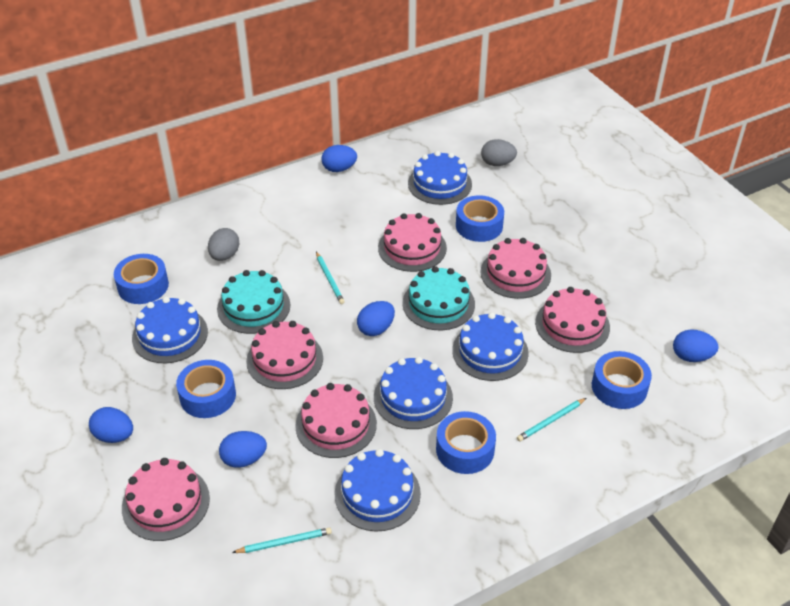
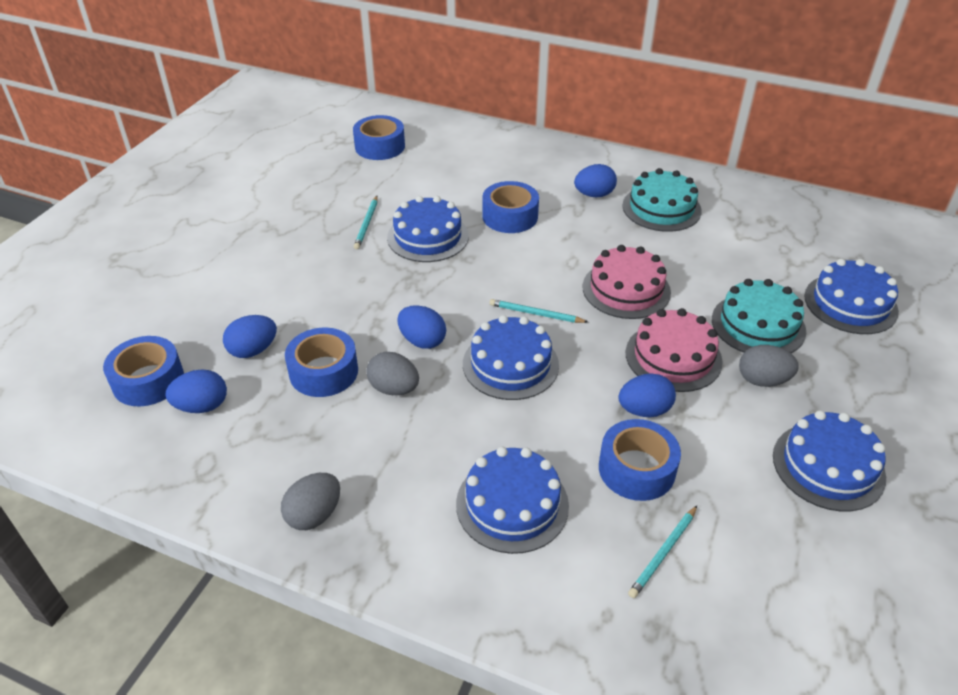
grey egg: [208,228,239,261] [481,139,517,166] = 2 -> [281,473,340,530] [367,352,419,395] [739,345,799,387] = 3
pink cake: [122,458,210,541] [246,321,323,389] [295,383,377,458] [378,213,447,272] [481,238,551,299] [535,287,610,353] = 6 -> [583,245,671,319] [626,308,723,392] = 2

